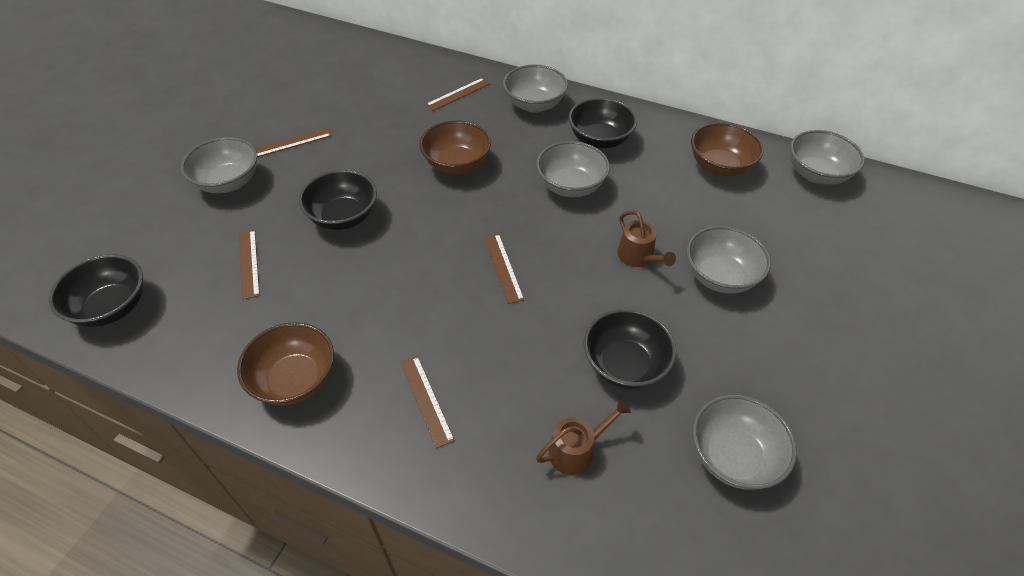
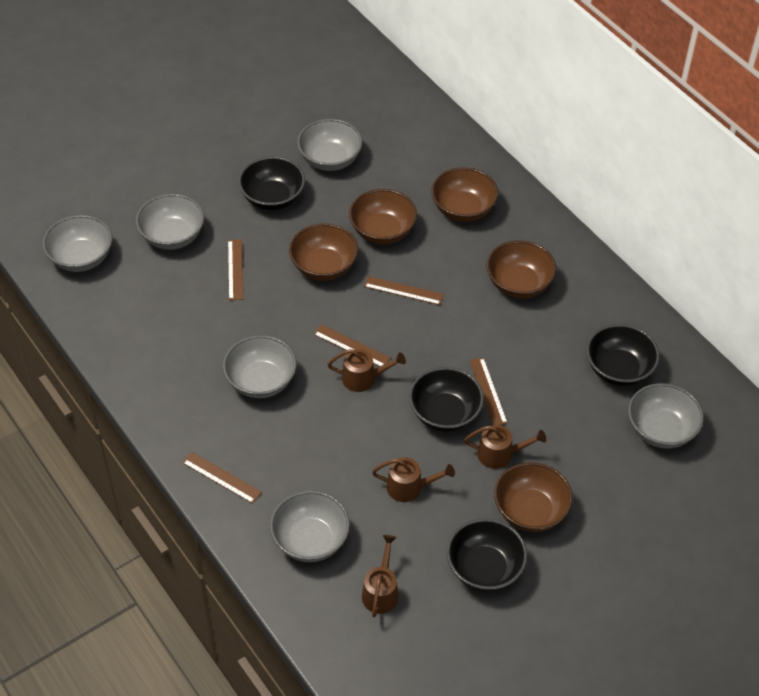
brown bowl: [237,322,334,406] [419,120,491,174] [691,123,763,176] = 3 -> [289,223,358,281] [349,189,417,244] [431,167,498,222] [486,241,556,298] [494,462,573,532] = 5
brown watering can: [536,399,631,475] [617,210,676,267] = 2 -> [328,349,406,392] [362,535,398,617] [372,457,455,502] [464,425,546,469] = 4

